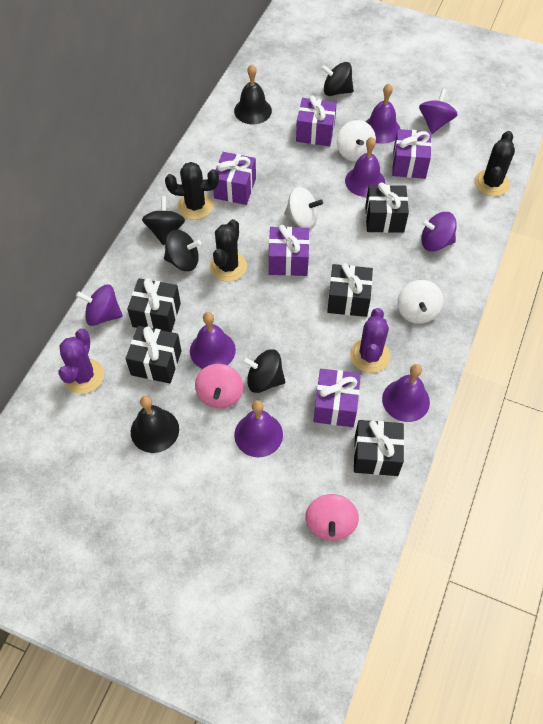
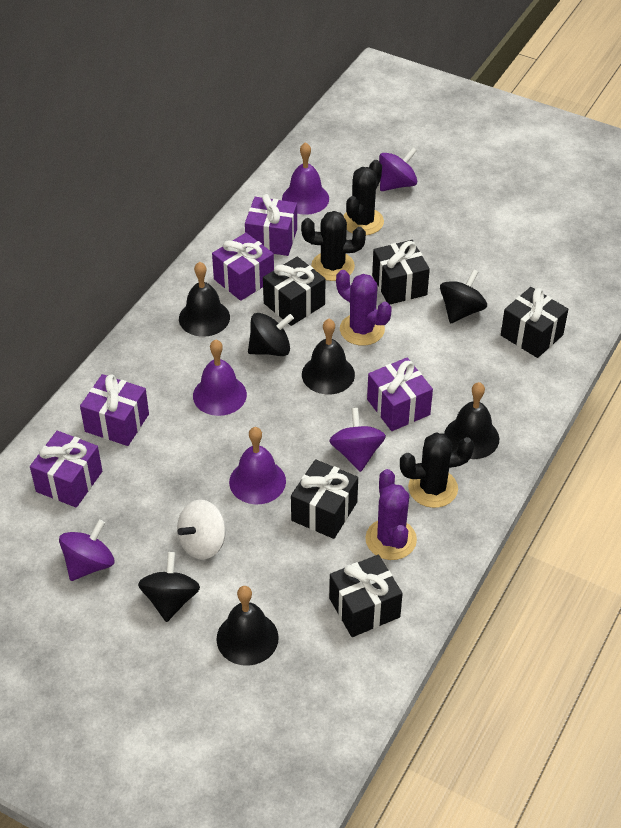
black bell: [131,396,179,453] [234,64,272,124] = 2 -> [179,262,230,337] [216,586,279,666] [302,319,355,395] [444,382,499,459] = 4
black spinning top: [142,196,185,245] [164,230,201,271] [242,349,285,393] [321,62,354,96] = 4 -> [138,552,200,622] [248,313,294,356] [440,269,487,324] = 3
pink spinning top: [195,364,243,408] [305,494,359,541] = 2 -> none = 0
purple bell: [190,312,236,369] [234,400,283,457] [345,137,385,197] [365,84,400,144] [382,364,430,422] = 5 -> [193,340,247,416] [229,427,286,504] [282,142,329,215] = 3
white spinning top: [284,187,323,229] [337,120,376,162] [397,280,443,324] = 3 -> [177,499,226,560] = 1

